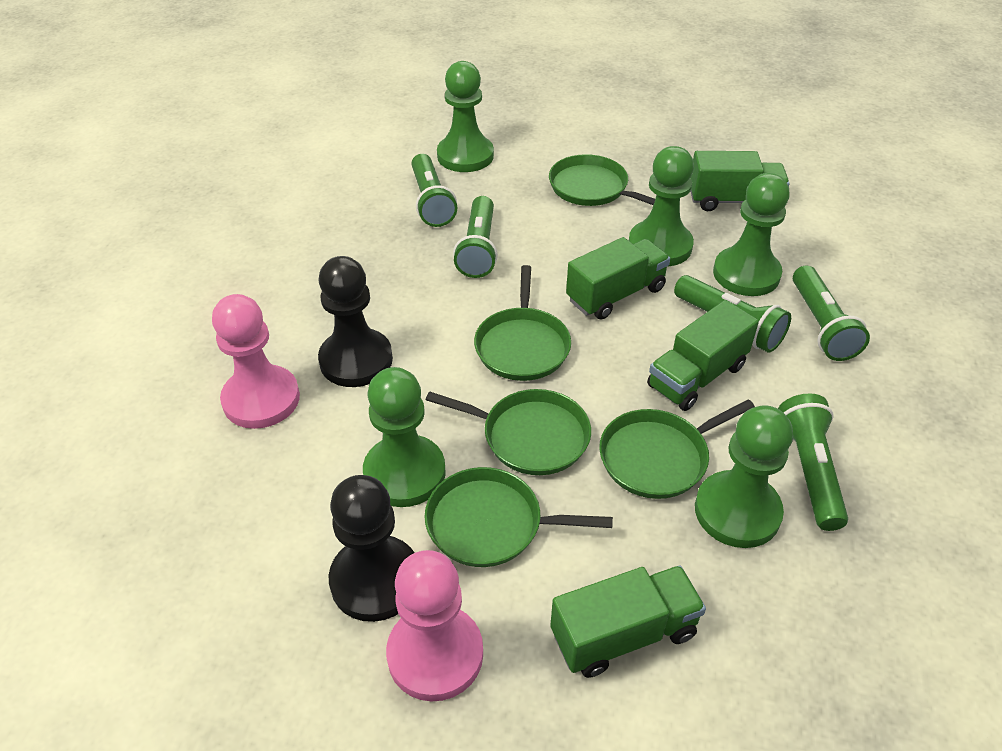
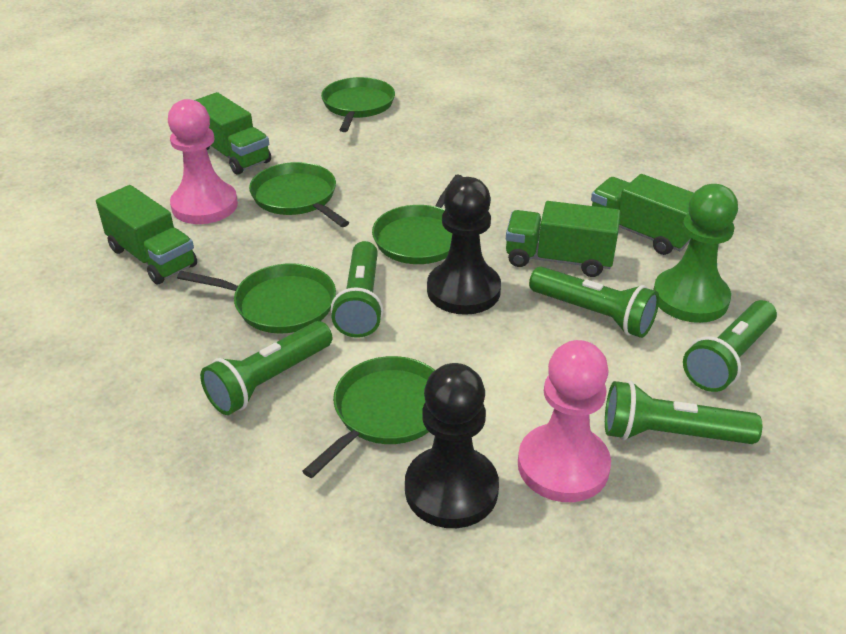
green pawn: [363,367,446,507] [437,61,494,172] [629,146,694,267] [695,405,793,548] [713,173,790,296] = 5 -> [653,184,738,323] = 1

